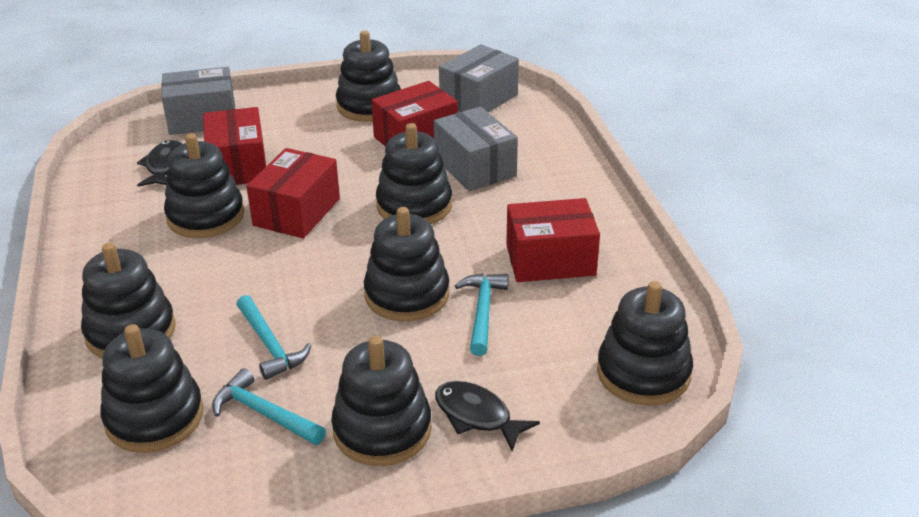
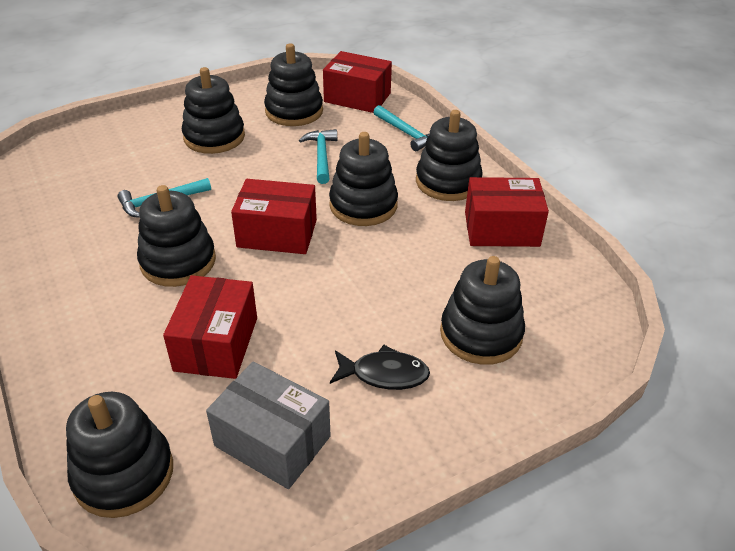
black fish: [137,140,183,187] [435,381,540,451] = 2 -> [330,345,430,390] = 1
black stacking toy: [81,243,176,359] [100,324,204,453] [164,133,244,238] [331,336,432,466] [336,30,401,122] [364,207,449,321] [376,123,452,224] [597,281,693,406] = 8 -> [66,392,173,518] [137,185,216,287] [182,67,245,154] [264,43,323,126] [329,132,398,226] [416,110,483,201] [440,256,525,365] = 7
grey box: [161,67,235,135] [434,107,518,191] [439,44,519,112] = 3 -> [206,361,331,489] = 1

